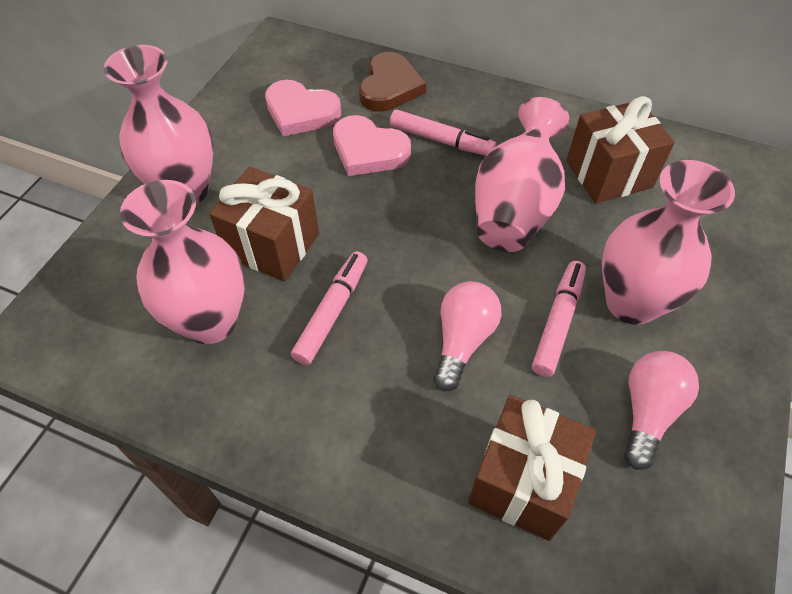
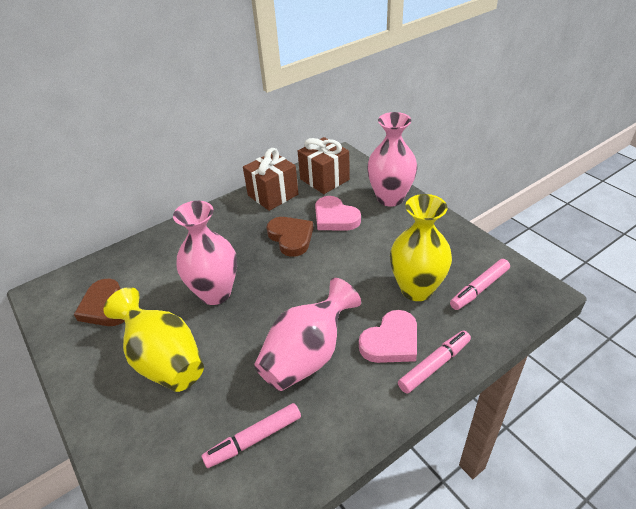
brown gift: [209,166,319,282] [468,395,596,541] [566,96,675,203] = 3 -> [243,148,298,211] [298,137,350,194] = 2
brown heart: [359,52,426,112] = 1 -> [74,278,125,326] [266,217,313,257] = 2
pink light bulb: [434,281,501,391] [624,351,699,470] = 2 -> none = 0
pink vase: [103,45,213,204] [120,180,245,344] [475,97,569,252] [602,160,735,325] = 4 -> [173,201,237,305] [254,278,361,391] [367,112,417,207] = 3
yellow vase: none = 0 -> [103,287,204,392] [390,194,452,301] = 2

